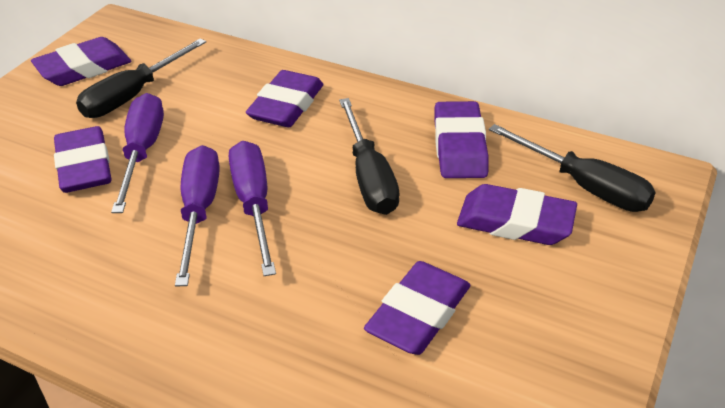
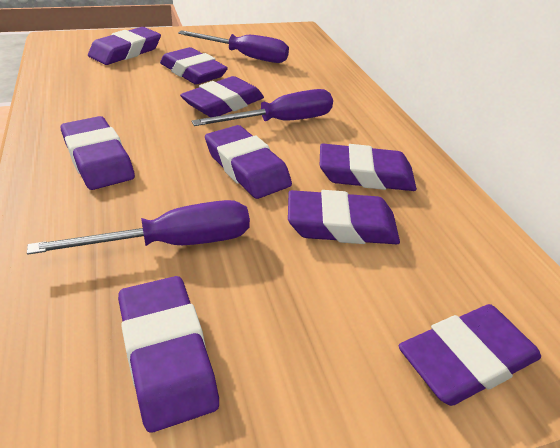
black screwdriver: [76,38,206,118] [339,98,400,215] [489,124,656,212] = 3 -> none = 0
purple eraser: [31,37,132,86] [54,126,112,193] [246,70,324,127] [364,261,470,355] [435,101,489,178] [457,184,577,245] = 6 -> [61,116,135,190] [88,27,161,65] [118,276,219,433] [160,47,228,85] [180,76,264,117] [205,125,292,199] [288,190,400,244] [320,144,417,191] [399,304,541,406] = 9

